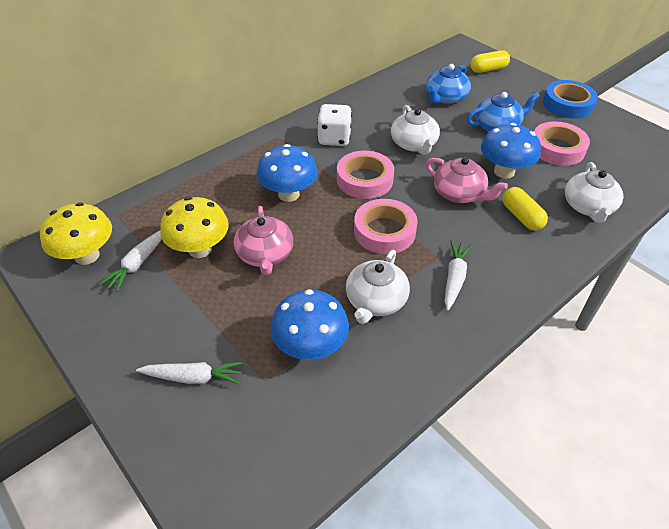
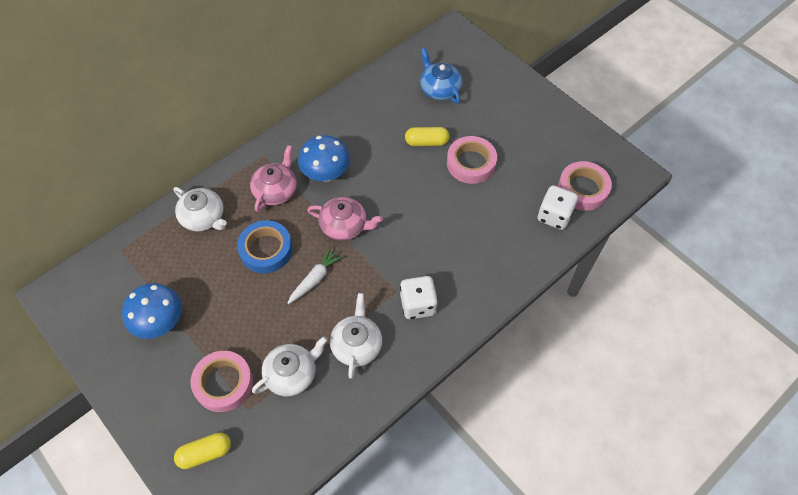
blue mushroom: [257,144,318,202] [270,289,349,360] [481,123,541,178] = 3 -> [122,283,182,339] [298,135,350,182] = 2
blue teapot: [426,64,471,104] [467,92,540,132] = 2 -> [420,48,463,104] = 1
white carrot: [99,231,162,292] [136,361,244,385] [444,240,472,311] = 3 -> [287,247,344,304] = 1
white dice: [317,104,352,146] = 1 -> [400,276,438,319] [538,185,578,230] = 2
yellow mushroom: [40,202,112,265] [160,197,229,258] = 2 -> none = 0

